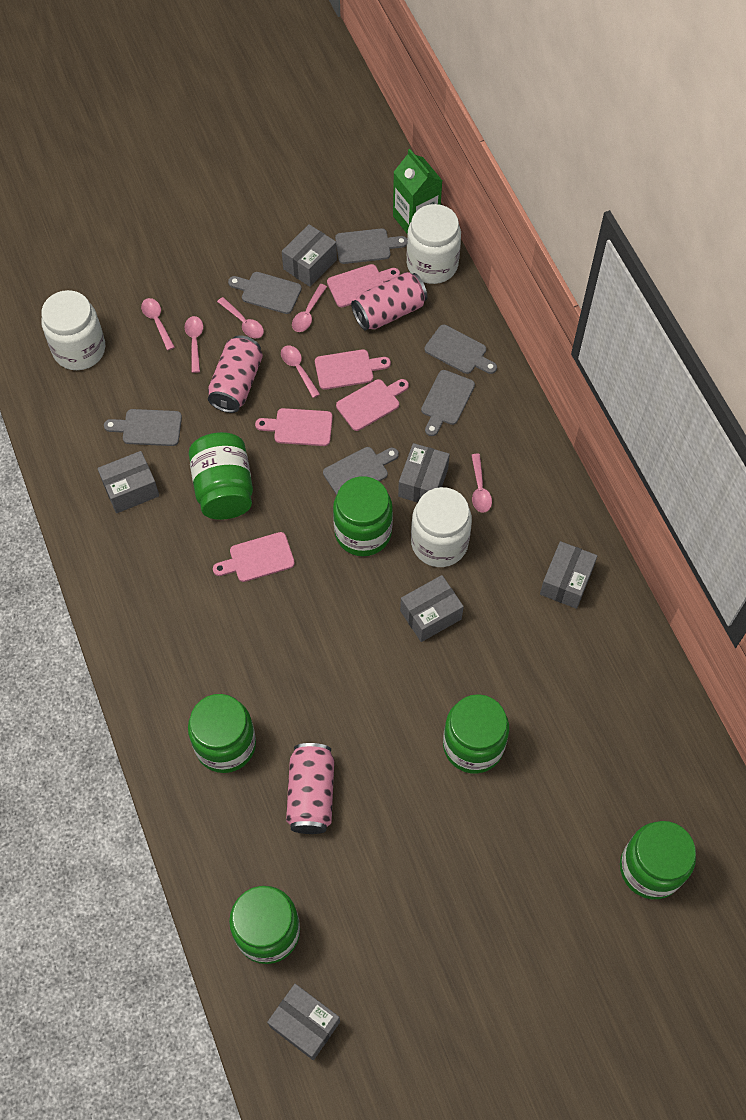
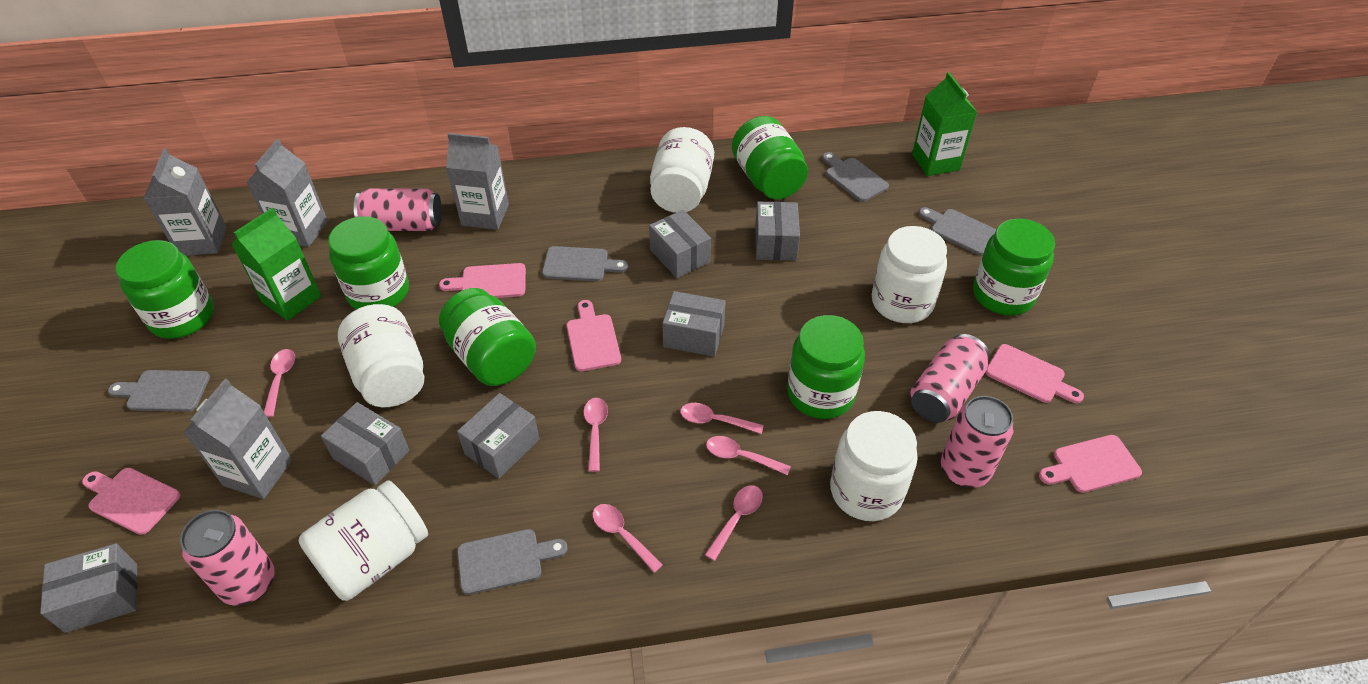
green carton: [393,149,443,235] = 1 -> [231,208,321,321] [912,72,977,176] = 2
grey carton: none = 0 -> [144,148,227,256] [184,379,292,499] [246,139,328,247] [446,133,509,230] = 4
grey cutting board: [104,409,182,446] [228,272,302,314] [323,447,399,495] [335,228,407,264] [421,370,475,436] [424,325,497,374] = 6 -> [108,370,210,412] [457,529,568,595] [542,246,628,281] [822,152,889,202] [919,207,996,255] = 5
pink can: [208,335,263,413] [286,743,334,834] [351,272,427,331] = 3 -> [180,510,275,606] [354,188,442,231] [911,334,990,423] [941,396,1014,488] = 4
white jar: [41,290,105,370] [406,204,461,284] [411,487,472,567] = 3 -> [299,480,428,601] [338,304,424,407] [650,127,714,213] [830,411,918,521] [872,226,947,323] = 5

